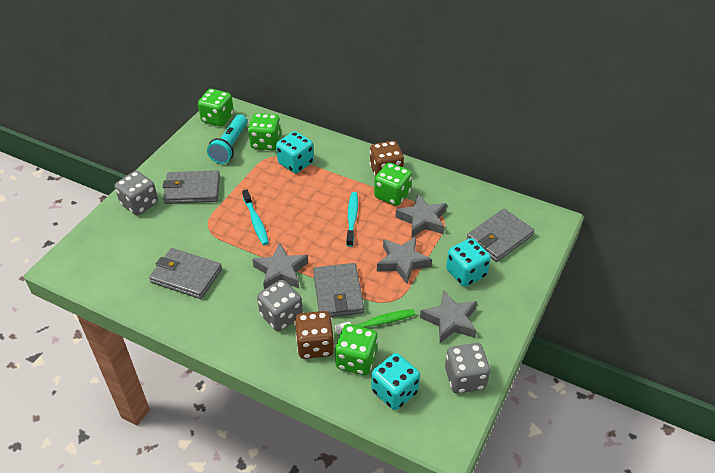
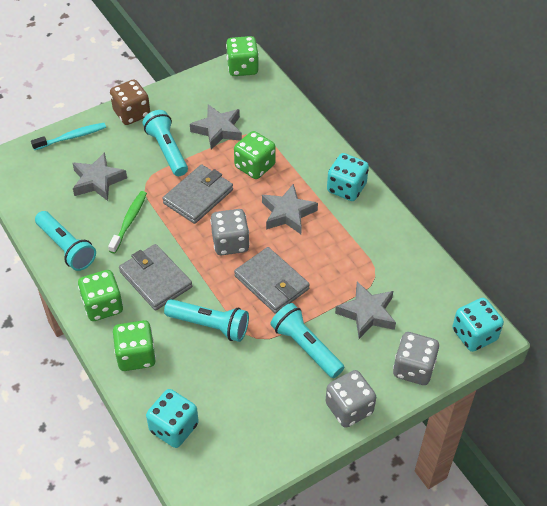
brown dice: [294,311,334,359] [370,141,404,177] = 2 -> [110,80,150,125] = 1
grey wallet: [149,248,222,299] [163,170,220,204] [313,263,364,317] [467,209,534,262] = 4 -> [119,244,192,311] [162,164,233,224] [234,247,310,314] = 3
turquoise flashlight: [207,115,247,164] = 1 -> [35,211,96,271] [142,110,188,176] [164,299,249,342] [270,303,344,378] = 4
turquoise toothbrush: [242,190,269,245] [346,192,358,247] = 2 -> [31,123,106,150] = 1

